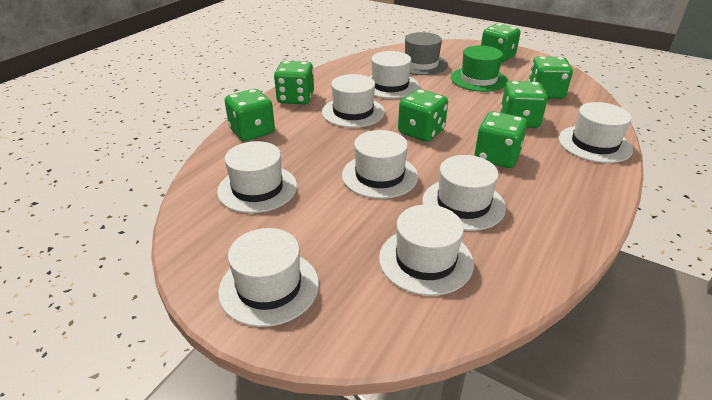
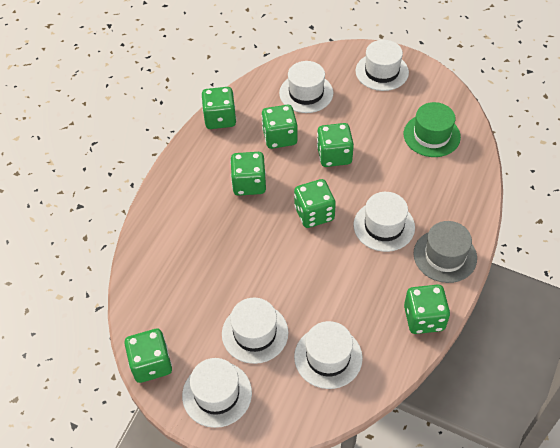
white hat: [217,141,297,213] [218,228,319,327] [322,74,385,128] [342,130,418,199] [369,51,419,99] [379,205,474,296] [422,155,506,231] [559,102,633,163] = 8 -> [182,358,252,428] [222,297,288,364] [279,61,333,113] [294,321,363,389] [354,192,415,252] [355,40,409,91] = 6

